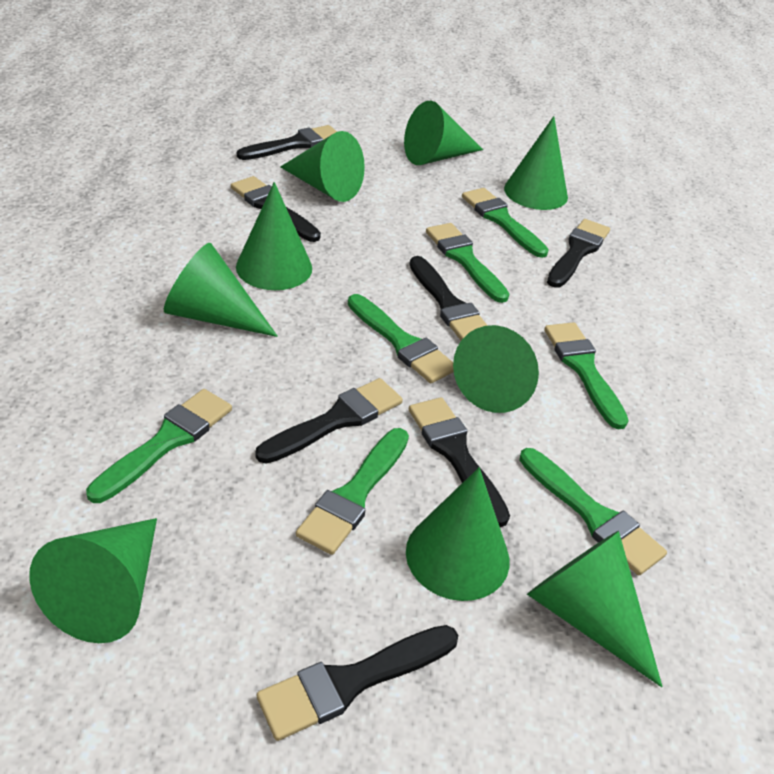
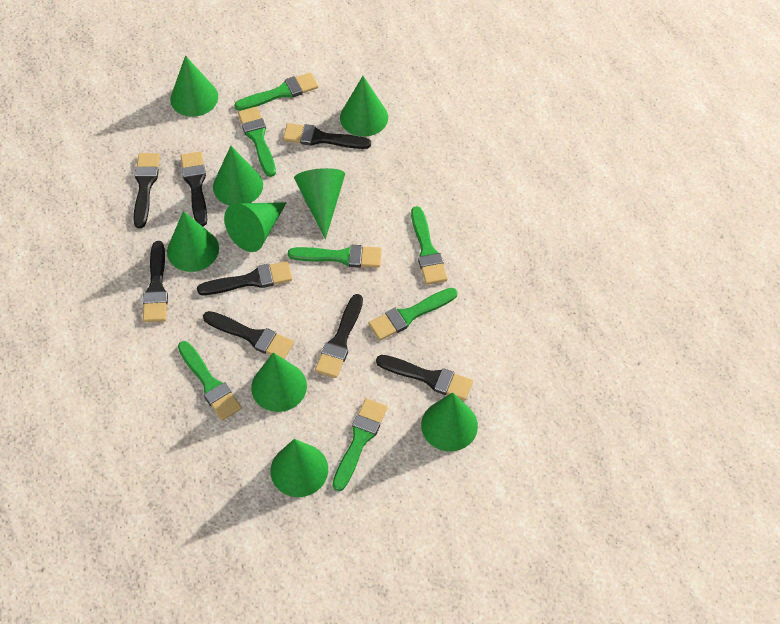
black brush: [231,176,321,242] [237,125,337,160] [255,378,403,464] [257,625,458,741] [409,256,488,340] [409,397,510,527] [547,219,610,288] = 7 -> [133,153,160,228] [143,241,168,322] [181,152,207,226] [197,261,292,295] [203,311,294,359] [283,123,371,149] [315,294,363,378] [376,355,473,401] = 8

